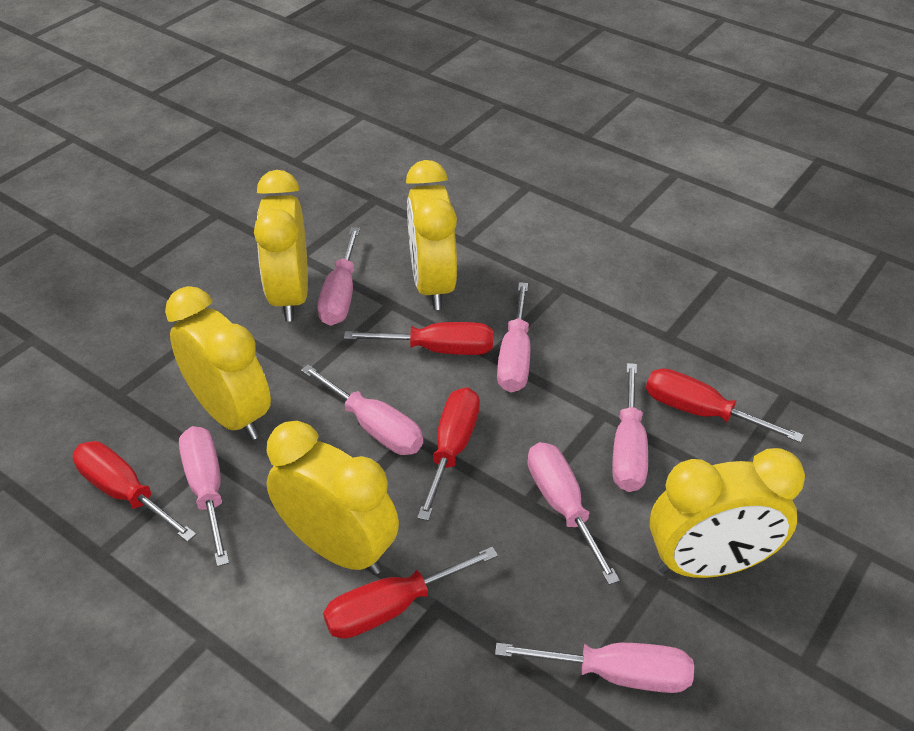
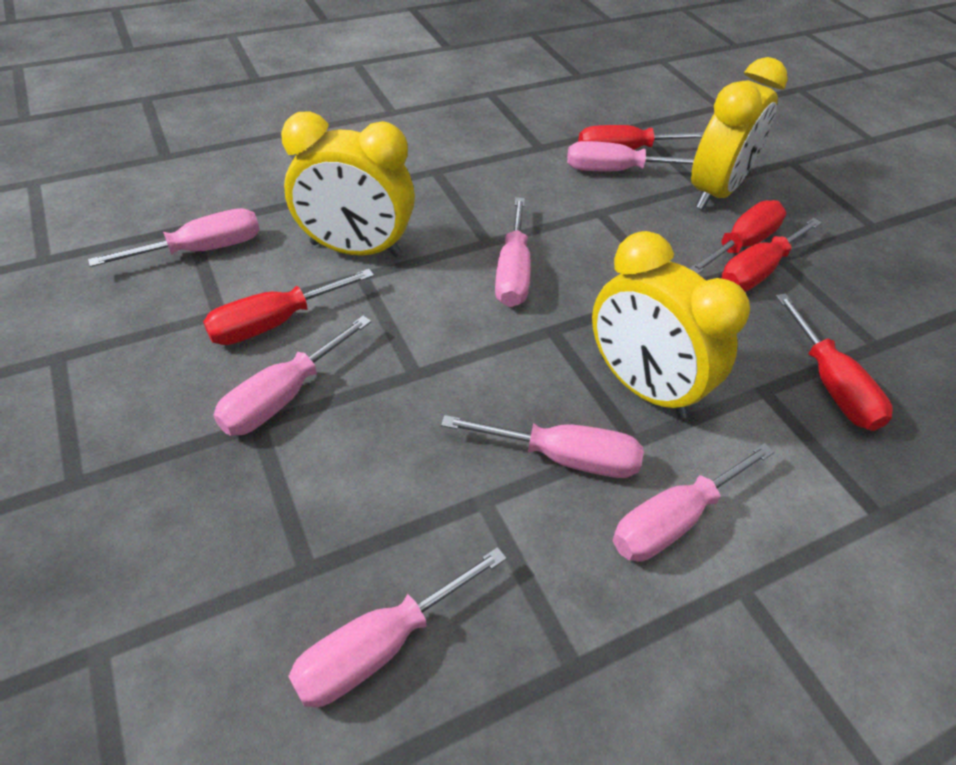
yellow clock: [165,286,271,440] [254,170,308,322] [267,421,399,575] [406,160,457,310] [649,448,805,578] = 5 -> [281,111,415,257] [592,231,750,419] [691,57,788,209] = 3

